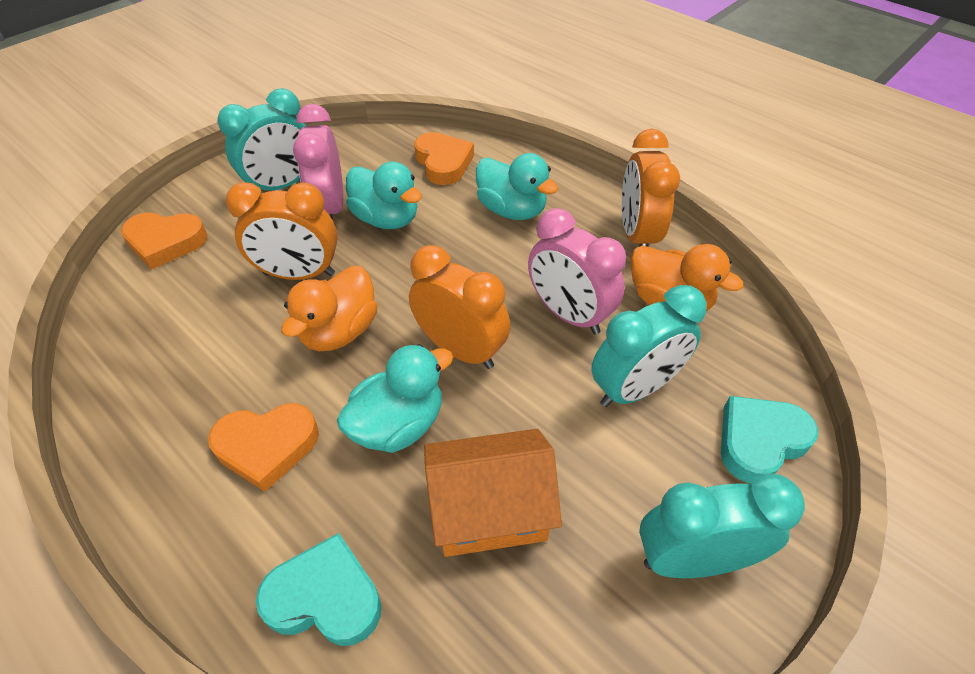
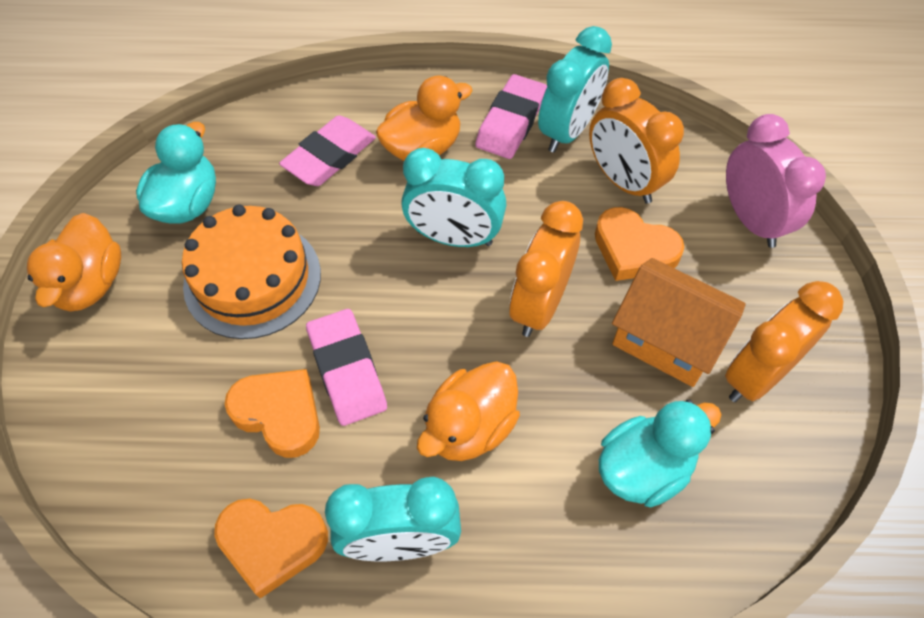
orange cake: none = 0 -> [182,205,321,339] = 1
orange duck: [281,266,378,351] [631,244,744,312] = 2 -> [27,213,121,312] [376,75,473,161] [417,361,520,461] = 3
pink clock: [293,104,343,220] [528,208,626,335] = 2 -> [726,114,826,248] = 1
pink eraser: none = 0 -> [279,115,376,186] [306,309,387,426] [475,74,547,159] = 3
turquoise duck: [337,344,453,453] [346,161,422,229] [476,153,559,220] = 3 -> [136,122,216,224] [599,400,722,507] = 2
turquoise heart: [256,533,382,646] [721,396,818,484] = 2 -> none = 0

